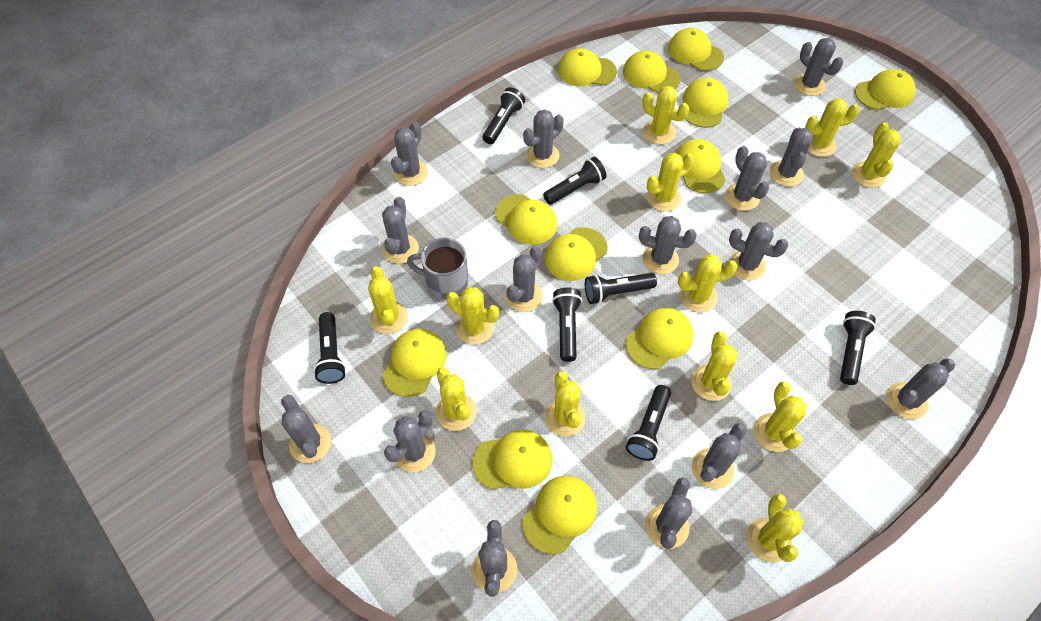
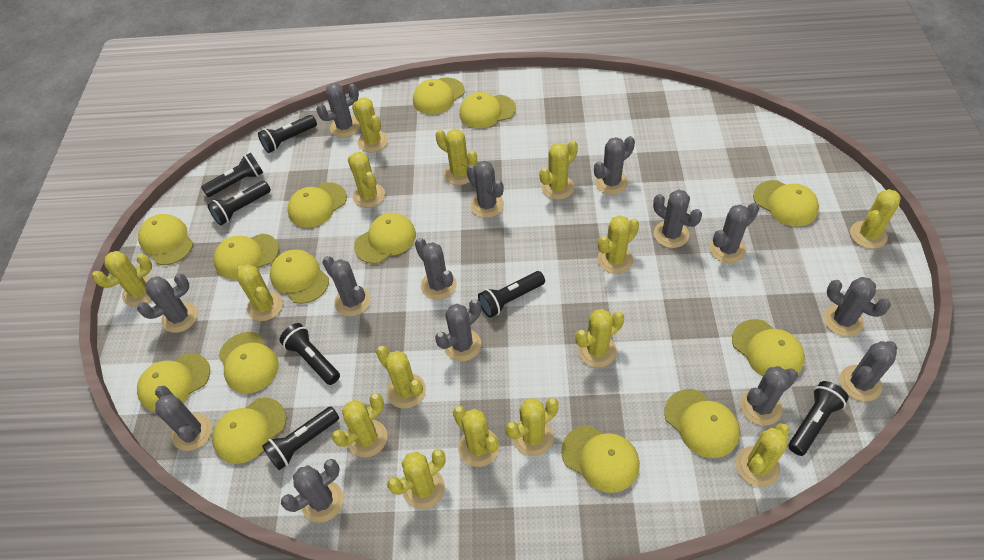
grey cactus: [281,395,331,463] [382,197,419,264] [384,410,436,473] [391,122,428,186] [472,520,517,597] [505,247,543,312] [523,109,564,168] [639,216,697,274] [645,477,693,549] [692,423,747,489] [725,146,769,211] [729,222,788,280] [769,128,814,187] [794,38,843,96] [886,358,955,419] = 15 -> [137,273,198,333] [155,386,212,451] [281,459,344,523] [316,83,360,138] [322,256,370,317] [415,238,456,300] [435,299,481,362] [467,161,504,218] [594,136,635,195] [653,190,702,248] [709,203,759,263] [740,366,798,426] [823,277,891,337] [839,341,897,401] = 14
grey mug: [407,238,468,299] = 1 -> none = 0
yellow cactus: [368,266,408,334] [436,368,477,431] [446,287,499,345] [545,371,586,436] [642,86,689,144] [647,153,694,212] [678,254,738,313] [691,331,738,401] [747,494,804,563] [754,382,807,452] [805,98,860,157] [852,122,901,188] = 12 -> [92,251,152,307] [237,264,283,321] [332,393,387,458] [348,152,385,208] [352,97,388,152] [376,346,426,409] [387,449,445,509] [435,129,477,185] [453,406,500,467] [506,398,559,456] [539,140,578,200] [575,309,624,367] [597,215,639,274] [736,423,790,487] [850,189,901,249] = 15
yellow cap: [383,329,447,397] [473,430,553,490] [495,194,557,245] [523,476,597,554] [545,227,608,281] [558,48,617,86] [623,50,680,93] [626,308,694,369] [668,28,724,71] [676,139,726,193] [683,78,728,128] [855,69,916,110] = 12 -> [137,353,210,412] [138,214,193,265] [212,397,287,464] [214,233,279,279] [219,332,279,393] [270,249,329,304] [288,182,347,228] [354,213,416,264] [413,78,465,115] [459,92,516,128] [561,425,640,493] [664,389,740,458] [732,319,805,377] [753,180,819,226] = 14

